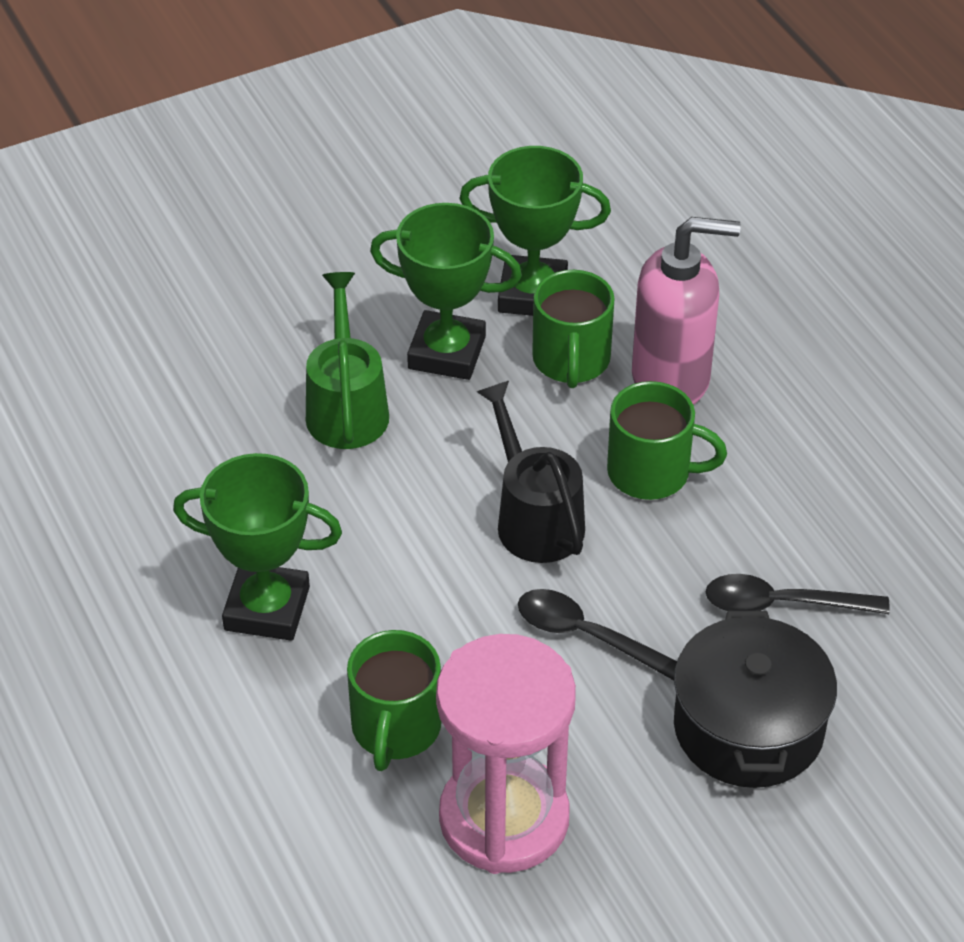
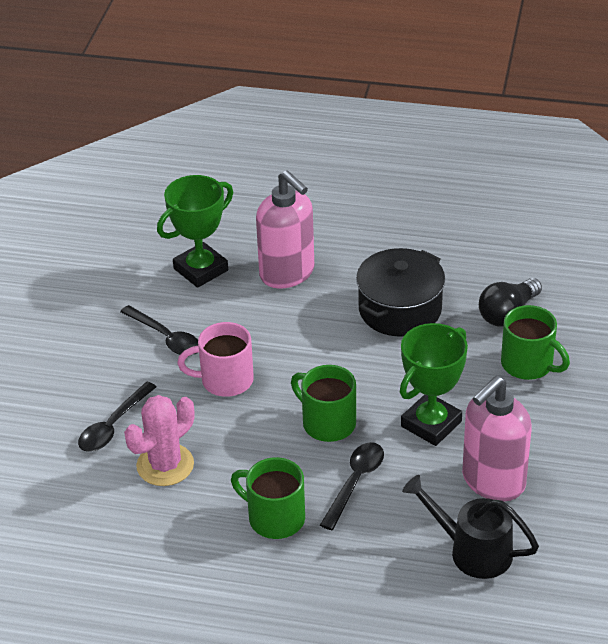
black light bulb: none = 0 -> [479,278,542,327] = 1
black spoon: [518,589,677,680] [706,574,890,614] = 2 -> [78,382,156,452] [120,305,198,356] [320,442,384,530] = 3
green trophy: [173,453,342,641] [370,203,522,380] [459,146,611,316] = 3 -> [157,175,233,288] [400,323,468,446] = 2
green watering can: [306,272,389,449] = 1 -> none = 0
pink cactus: none = 0 -> [124,395,195,486] = 1
pink hourglass: [436,634,576,874] = 1 -> none = 0
pink mug: none = 0 -> [177,322,254,397] = 1
pink soap dispenser: [632,217,741,405] = 1 -> [256,170,314,289] [462,376,532,501] = 2

